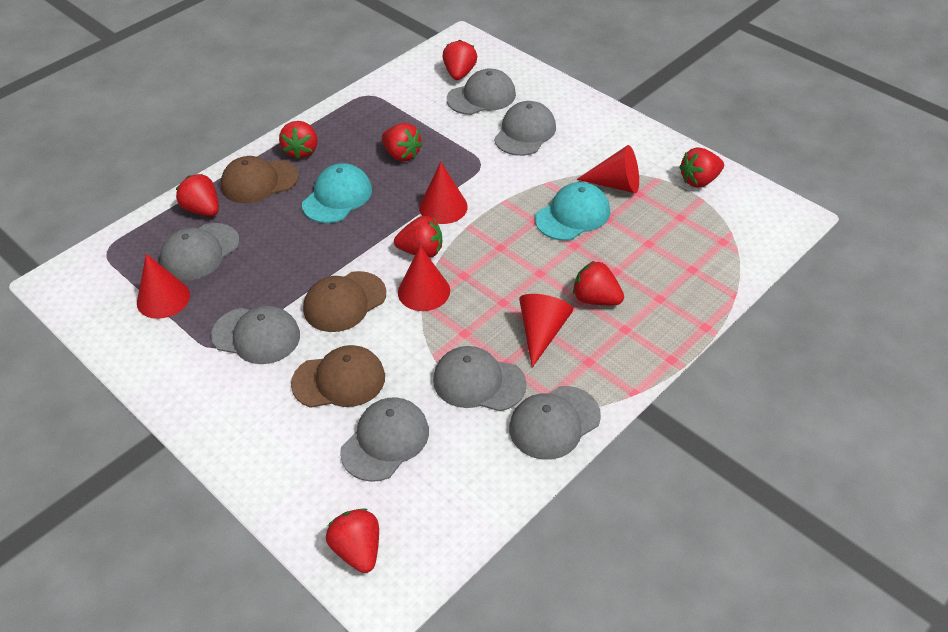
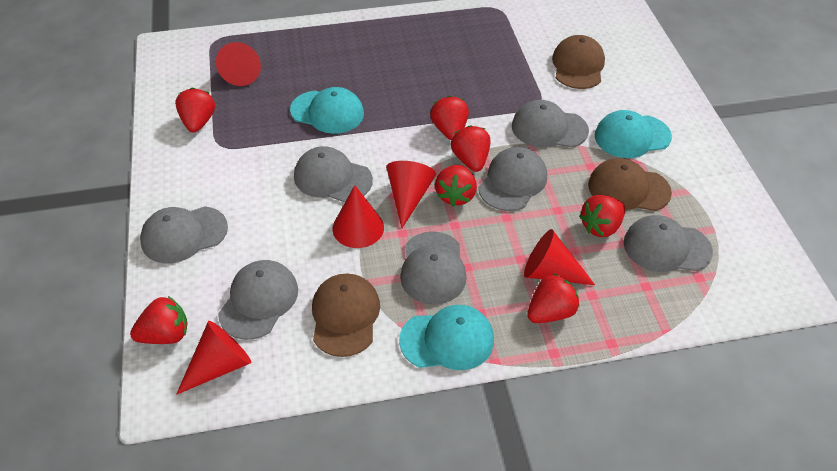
red strawberry: [176,174,219,216] [279,121,317,159] [326,508,379,573] [382,123,423,162] [394,216,442,258] [443,40,477,80] [573,261,624,305] [679,147,724,188] = 8 -> [130,296,188,344] [175,88,215,133] [430,96,469,141] [435,165,477,207] [451,125,490,172] [527,273,579,323] [579,195,625,237] = 7
turquoise cap: [302,163,372,223] [535,182,610,241] = 2 -> [290,87,364,134] [399,305,494,370] [595,110,672,158] = 3

